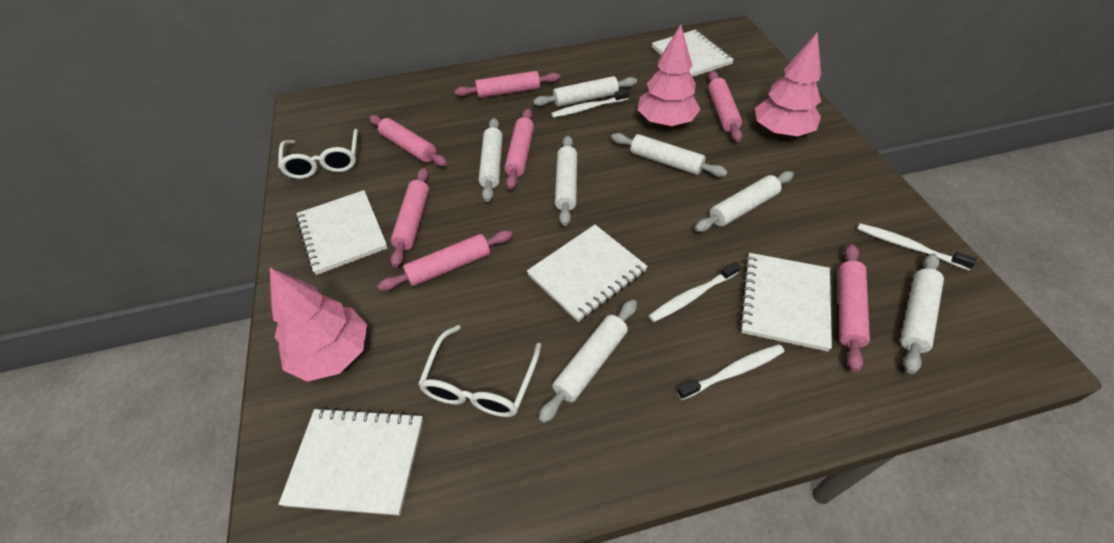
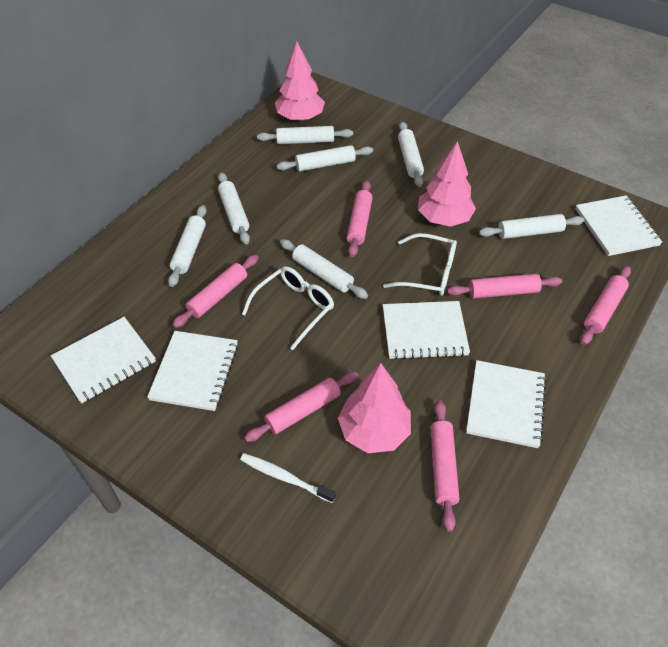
pink rolling pin: [369,115,447,167] [377,230,513,291] [391,168,429,268] [455,71,560,98] [505,109,534,190] [708,71,743,142] [839,244,870,372] = 7 -> [172,255,258,328] [244,371,358,442] [347,181,373,257] [430,400,459,532] [447,274,562,299] [580,266,631,345] = 6
white toothbrush: [551,89,629,118] [649,261,741,322] [677,344,784,400] [857,223,977,270] = 4 -> [240,453,336,503] = 1

